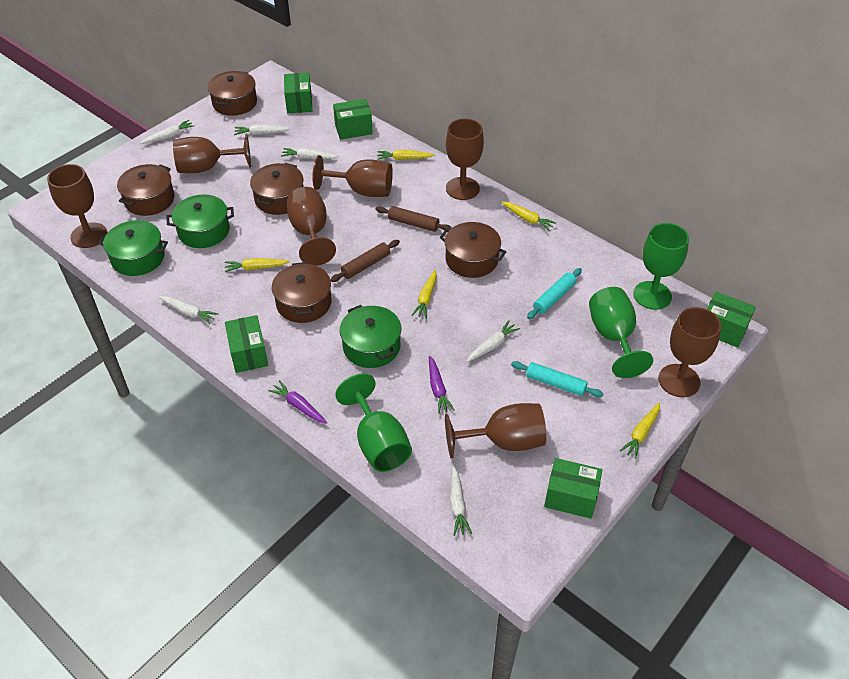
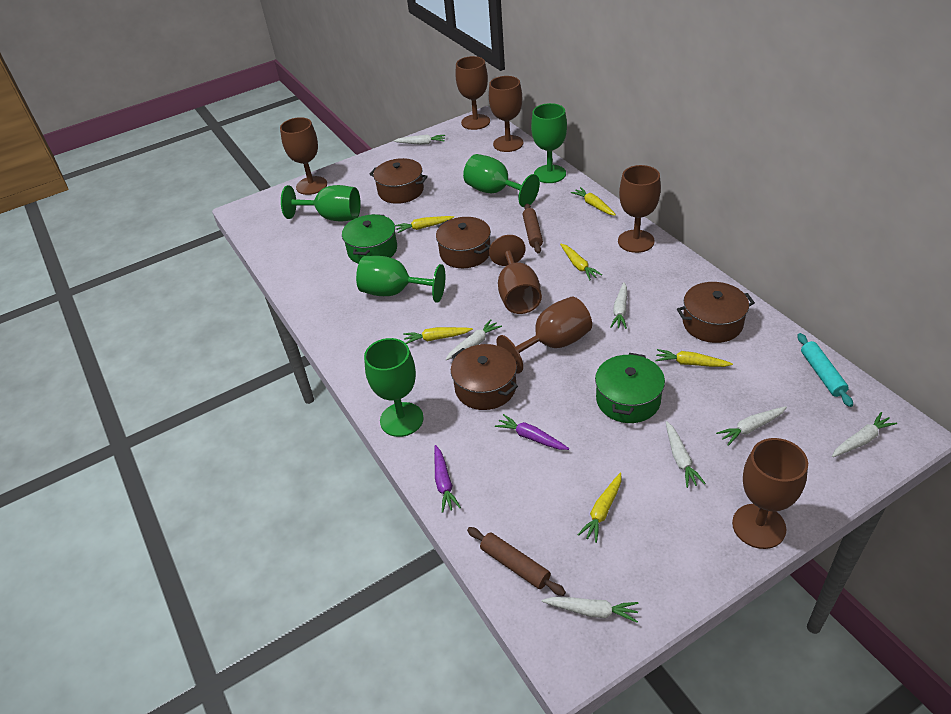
brown pot: [117,164,174,216] [208,71,257,116] [250,163,304,215] [272,262,331,323] [440,222,506,278] = 5 -> [370,158,428,204] [436,217,491,268] [451,344,518,410] [677,282,755,343] = 4
green box: [225,315,268,373] [284,73,312,113] [333,99,373,140] [544,458,602,519] [707,292,756,348] = 5 -> none = 0
green goblet: [335,374,412,472] [589,287,653,378] [633,223,689,310] = 3 -> [281,185,361,221] [356,256,445,303] [364,338,424,437] [463,154,540,207] [531,103,567,183] = 5
green pot: [98,220,168,276] [167,194,234,248] [340,305,401,368] = 3 -> [342,214,397,264] [595,353,665,423] = 2
turquoise rolling pin: [511,361,604,397] [527,268,582,319] = 2 -> [798,333,853,407] = 1
white carrot: [140,120,195,144] [159,296,218,324] [234,124,291,135] [281,148,339,159] [450,465,472,536] [466,320,520,362] = 6 -> [394,134,445,145] [445,319,502,360] [542,597,639,623] [610,282,627,329] [666,421,706,488] [716,406,787,446] [832,412,897,457] = 7
yellow carrot: [225,258,290,272] [377,150,435,160] [411,270,437,319] [501,201,556,231] [620,403,660,459] = 5 -> [395,216,454,233] [403,327,473,344] [560,244,602,280] [571,187,616,216] [578,473,621,543] [655,349,733,367] = 6

